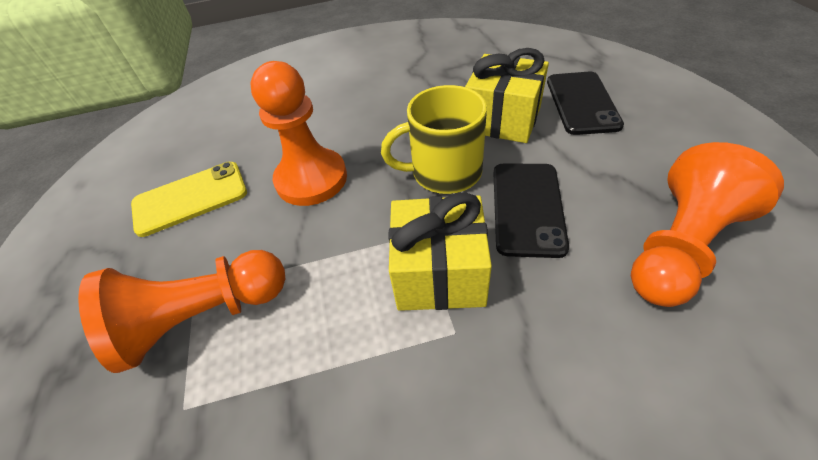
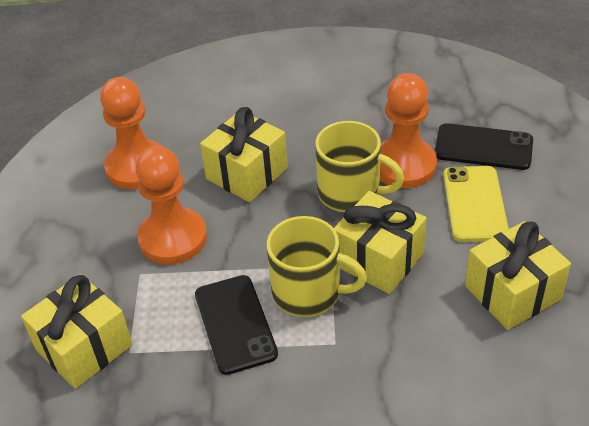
yellow gift: [388,192,492,311] [465,48,549,143] = 2 -> [21,274,132,389] [200,107,288,202] [334,191,427,294] [465,221,571,330] = 4
yellow mug: [381,85,487,194] = 1 -> [267,216,367,317] [315,121,404,212] = 2

